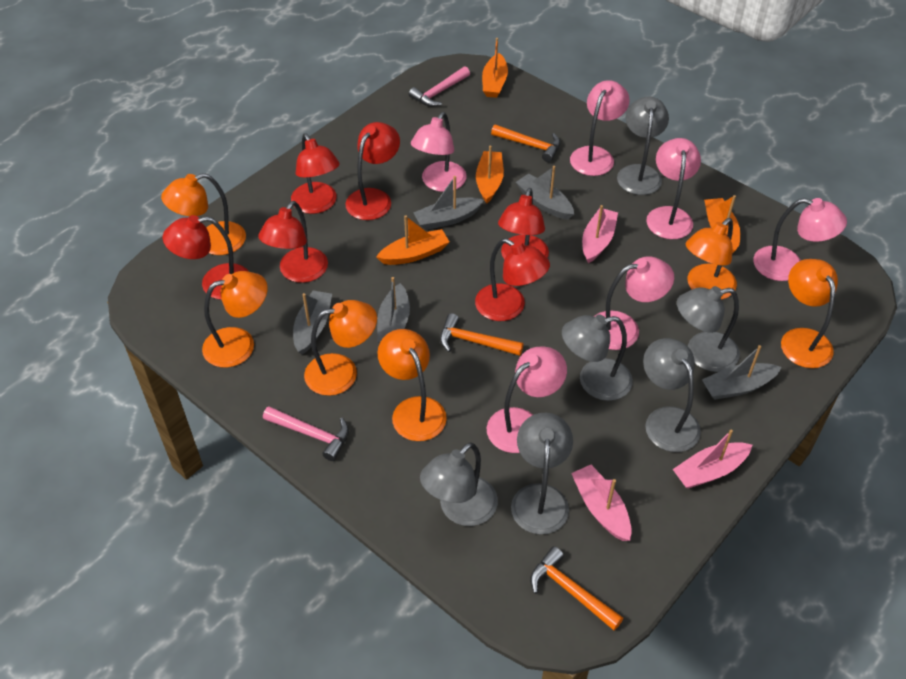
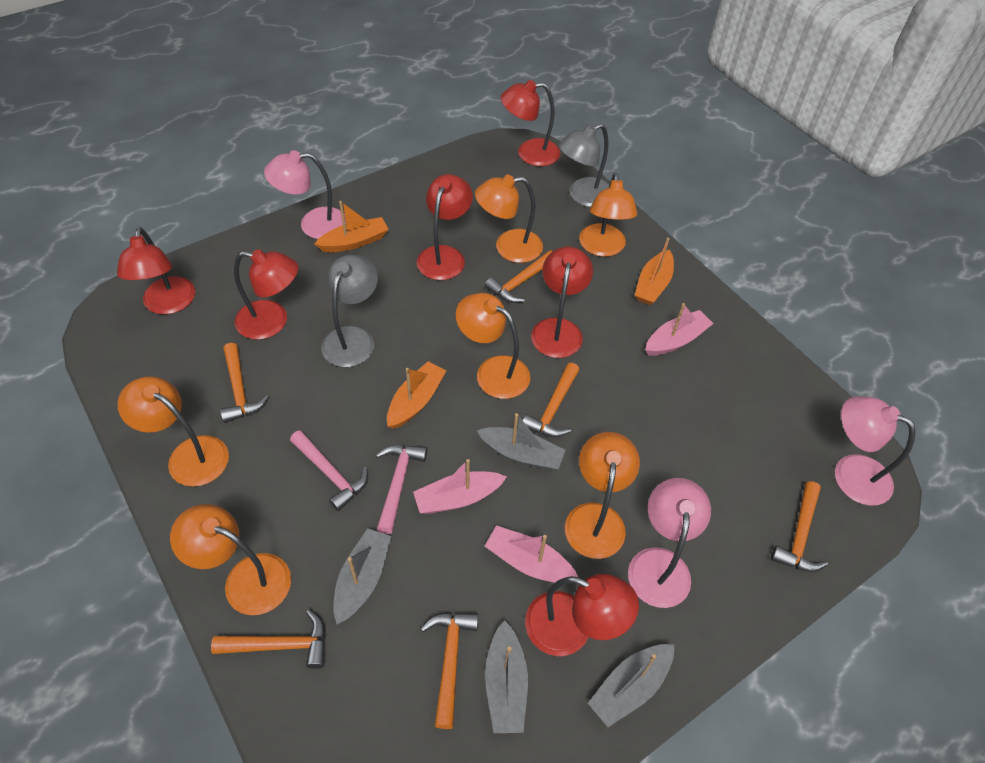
grey boat: [293,290,332,354] [377,277,410,343] [413,176,484,230] [516,166,574,220] [702,345,781,400] = 5 -> [333,528,391,624] [476,413,566,470] [485,620,528,733] [588,644,674,727] = 4
grey lamp: [420,442,498,526] [511,413,573,534] [562,314,633,401] [617,97,669,195] [643,338,701,452] [677,286,740,372] = 6 -> [321,255,378,367] [559,124,609,207] = 2
orange boat: [376,215,450,265] [476,146,504,203] [482,38,508,98] [704,195,740,253] = 4 -> [314,201,389,252] [387,361,446,429] [635,238,674,305] = 3
orange hammer: [440,313,524,356] [491,124,560,162] [530,546,623,630] = 3 -> [211,609,326,669] [220,343,269,423] [420,612,478,729] [485,251,553,303] [522,363,579,437] [771,481,828,572] = 6
pink lamp: [411,112,467,192] [487,347,567,453] [570,80,630,176] [594,256,674,350] [646,138,701,239] [753,198,847,281] = 6 -> [264,150,346,239] [628,478,711,608] [835,397,915,506] = 3

